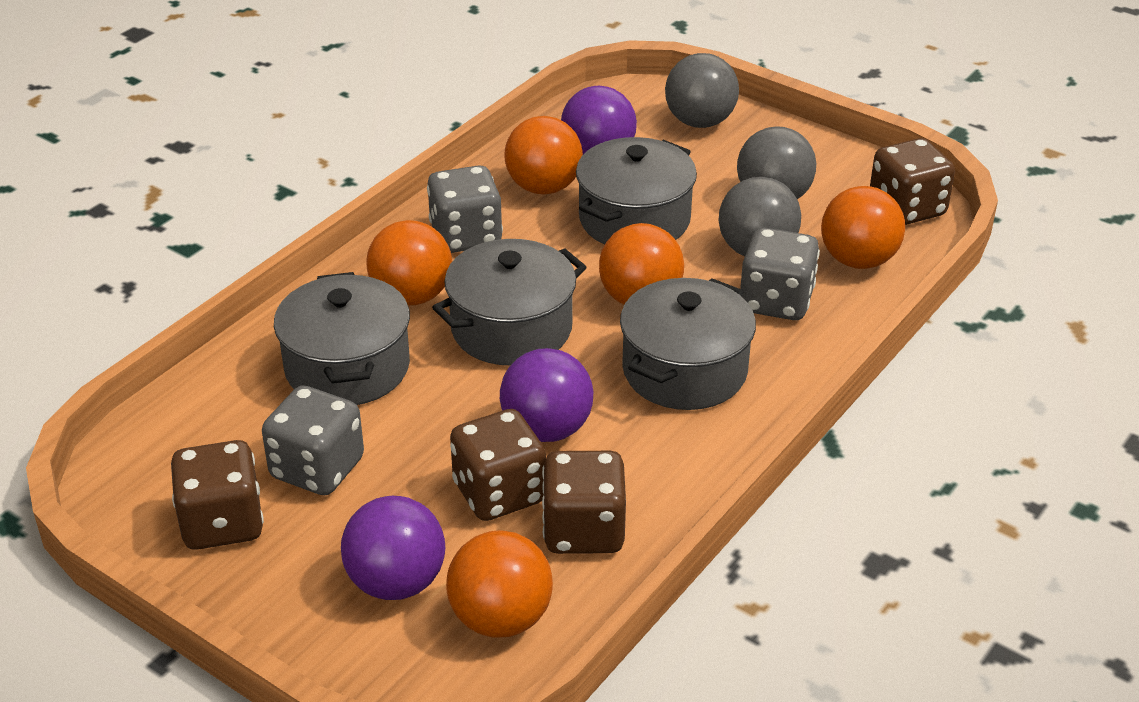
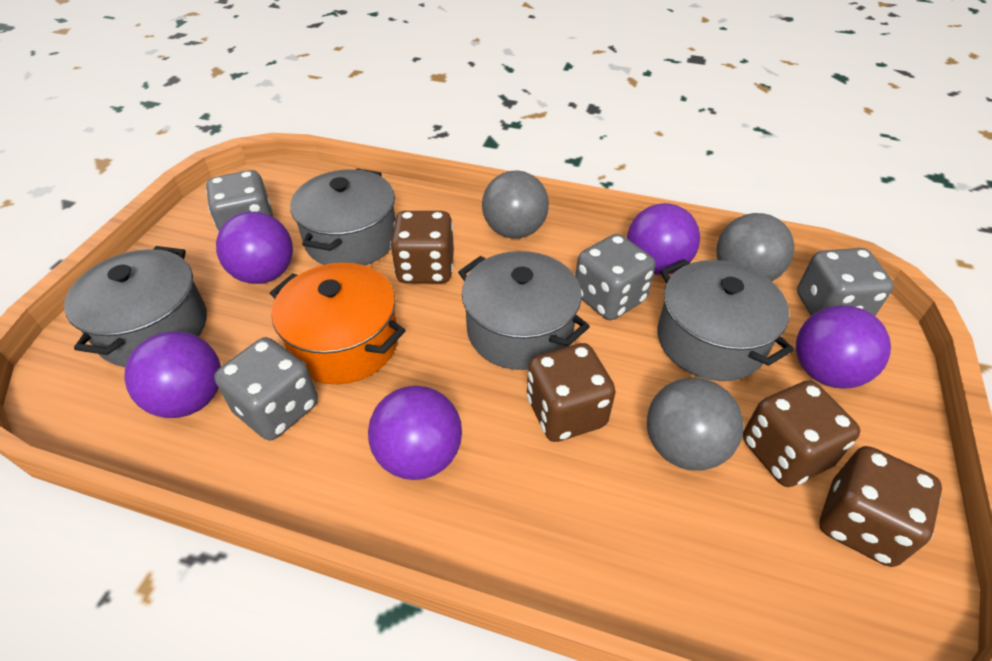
grey dice: [262,386,364,495] [427,165,503,253] [740,228,820,320] = 3 -> [206,170,273,233] [214,337,318,441] [575,234,656,320] [797,248,894,316] = 4
orange ball: [366,220,452,305] [446,530,553,638] [504,116,583,195] [599,223,684,305] [821,186,905,269] = 5 -> none = 0
orange pot: none = 0 -> [270,263,406,384] = 1
purple ball: [341,496,445,600] [500,348,593,442] [561,86,637,154] = 3 -> [124,331,221,418] [216,212,293,284] [368,386,462,480] [627,203,700,275] [796,305,891,389] = 5

